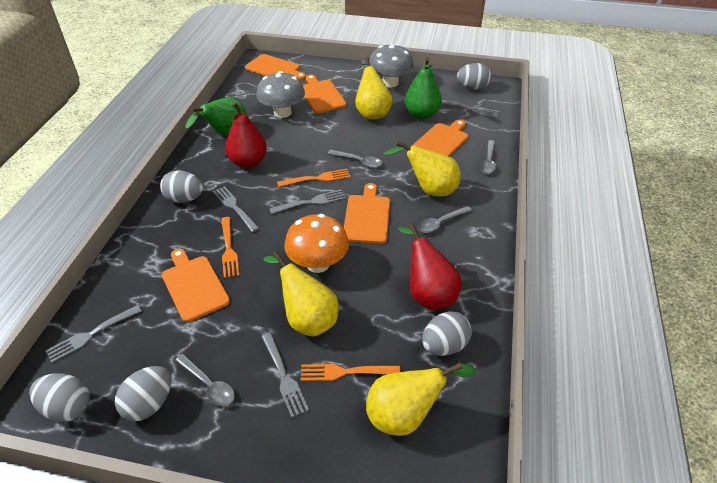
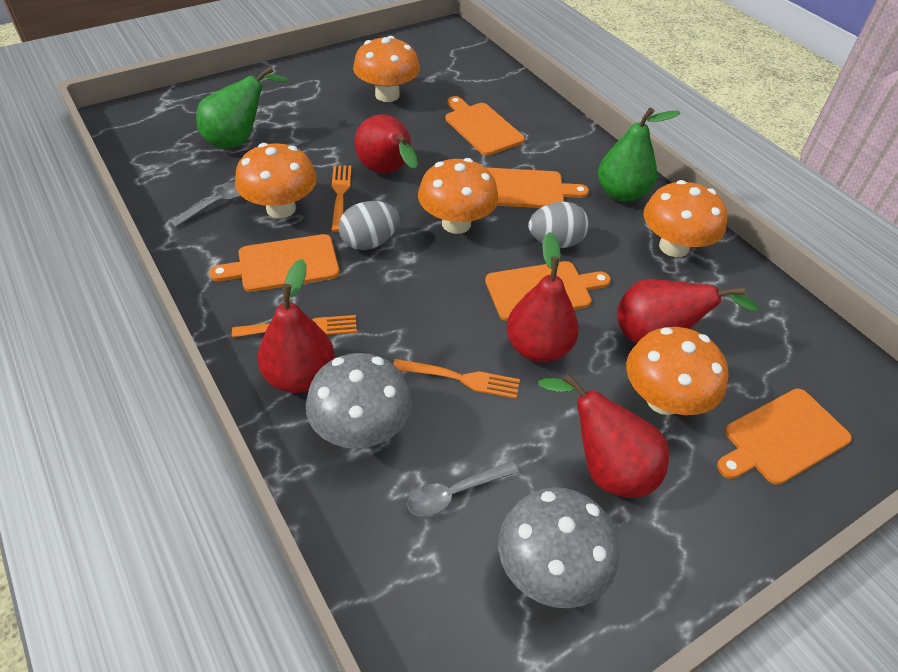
grey egg: [29,374,90,422] [115,366,171,421] [160,170,203,203] [422,311,472,356] [457,63,492,90] = 5 -> [339,201,399,250] [528,202,589,248] = 2
grey fork: [46,305,141,363] [213,186,260,232] [261,333,309,417] [269,190,345,214] [442,100,499,118] = 5 -> none = 0
grey spoon: [175,354,235,406] [328,150,382,168] [418,206,472,233] [480,140,497,174] = 4 -> [170,181,241,227] [407,461,518,517] = 2
orange mushroom: [284,214,349,273] = 1 -> [235,143,317,218] [353,36,420,102] [418,158,499,234] [626,327,728,415] [644,180,727,257] = 5
red pear: [215,102,267,168] [398,223,462,310] = 2 -> [257,259,335,393] [354,114,418,173] [506,232,579,362] [538,373,669,498] [617,279,759,343] = 5
yellow pear: [263,251,339,337] [355,57,392,120] [366,362,476,436] [383,141,461,197] = 4 -> none = 0

